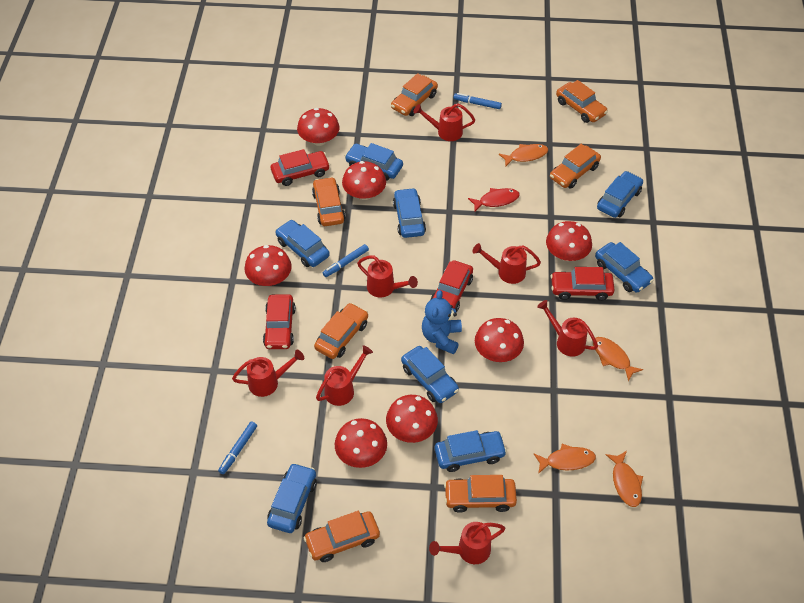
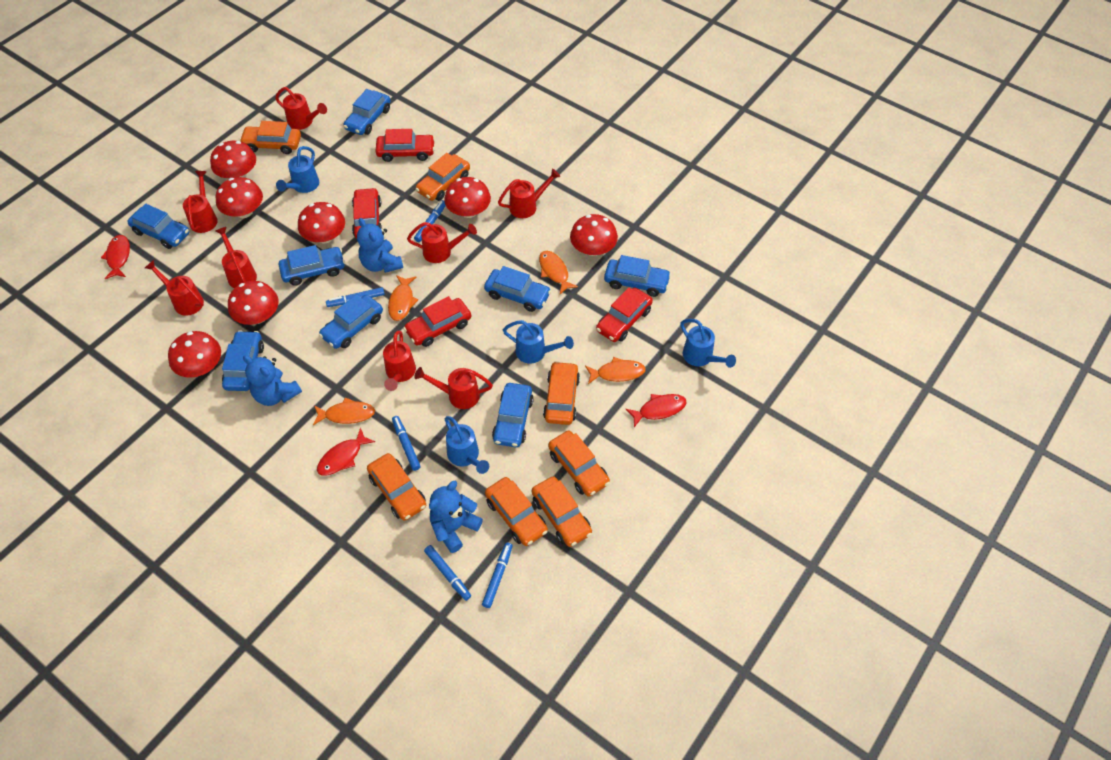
blue marker: [218,421,257,474] [323,244,369,277] [453,93,502,109] = 3 -> [326,287,384,307] [392,416,421,471] [414,200,446,242] [424,545,471,601] [482,542,513,608] = 5
blue teddy bear: [422,290,462,354] = 1 -> [243,355,302,406] [357,218,403,273] [429,481,483,553] = 3
blue watering can: none = 0 -> [276,146,319,193] [445,416,489,474] [503,320,574,364] [680,319,736,368] = 4
red fish: [468,188,520,212] = 1 -> [101,235,130,279] [317,428,375,476] [625,394,687,427] = 3
red watering can: [232,350,304,397] [316,345,373,406] [357,255,418,298] [413,103,475,141] [429,522,505,564] [473,243,541,284] [537,300,598,357] = 7 -> [145,260,204,316] [183,171,218,233] [216,227,257,288] [275,87,327,130] [383,331,416,391] [407,222,477,263] [414,367,493,409] [498,169,560,218] = 8

